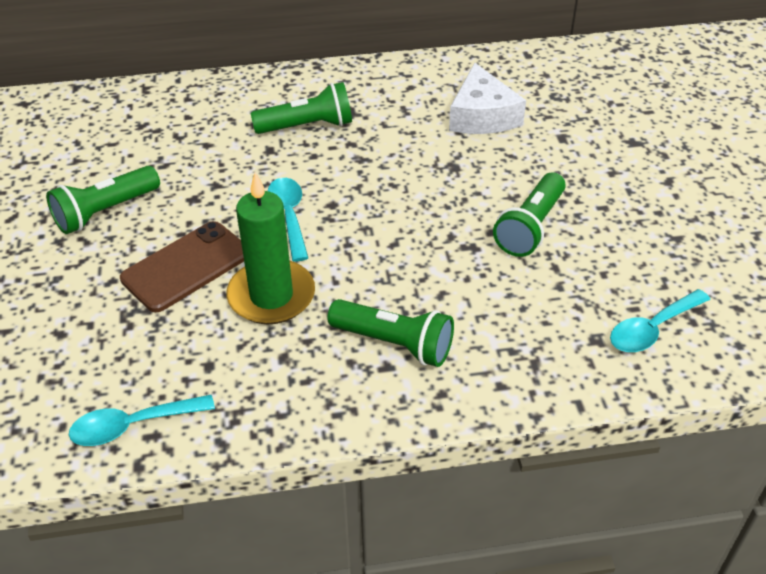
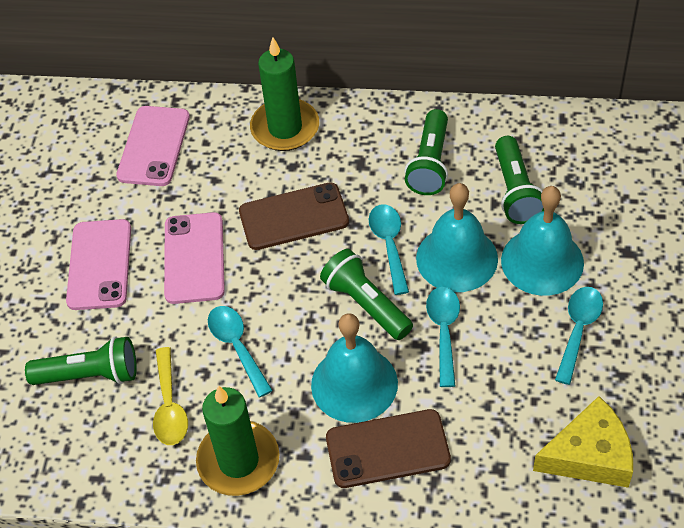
brown phone: [120,221,244,312] = 1 -> [239,182,349,250] [326,409,451,488] = 2
green candle: [226,172,315,324] = 1 -> [196,385,280,496] [250,37,319,151] = 2
pink phone: none = 0 -> [66,219,131,310] [116,106,190,186] [164,212,225,304] = 3
turquoise bell: none = 0 -> [311,313,398,423] [416,183,498,292] [501,186,584,296] = 3
turquoise spoon: [69,395,215,446] [268,178,308,262] [610,289,710,352] = 3 -> [208,306,273,397] [369,204,409,295] [426,287,460,387] [555,287,603,385] = 4
white cheese: [449,63,526,134] = 1 -> none = 0
yellow cheese: none = 0 -> [533,396,633,488] = 1
yellow spoon: none = 0 -> [153,347,188,445] = 1

